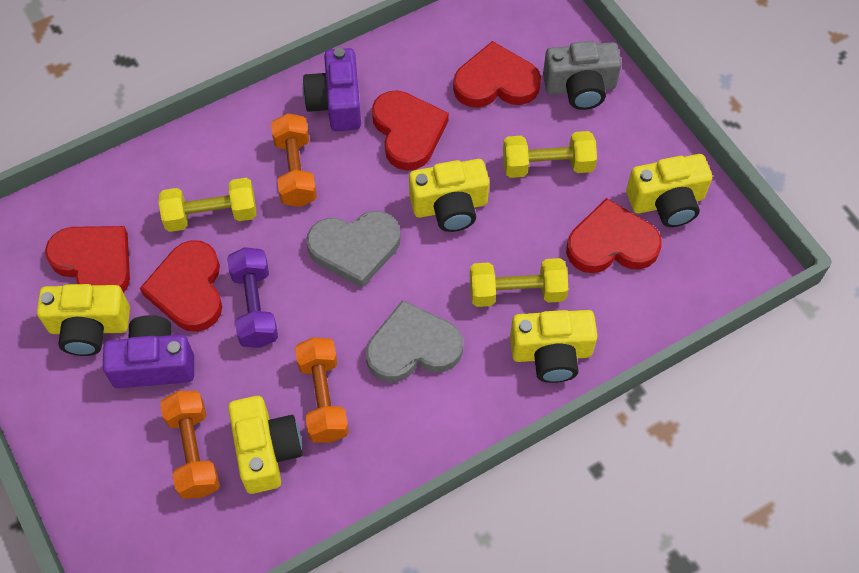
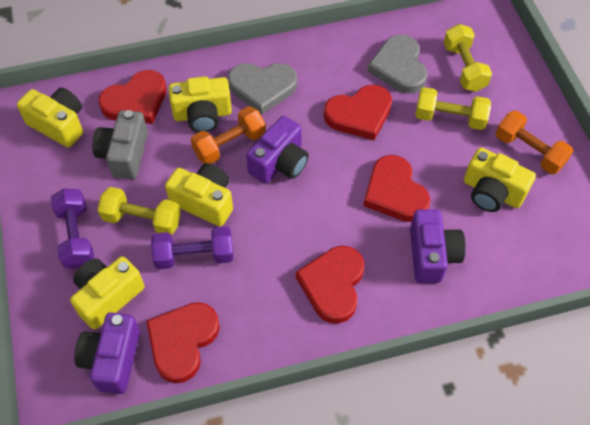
orange dumbbell: [160,391,220,499] [271,113,317,207] [295,337,349,443] = 3 -> [191,106,266,164] [495,111,573,174] = 2
purple camera: [103,315,194,388] [303,48,361,131] = 2 -> [74,313,140,394] [246,116,309,184] [410,209,466,283] = 3
purple dumbbell: [227,247,278,348] = 1 -> [51,188,94,268] [151,226,233,269] = 2

